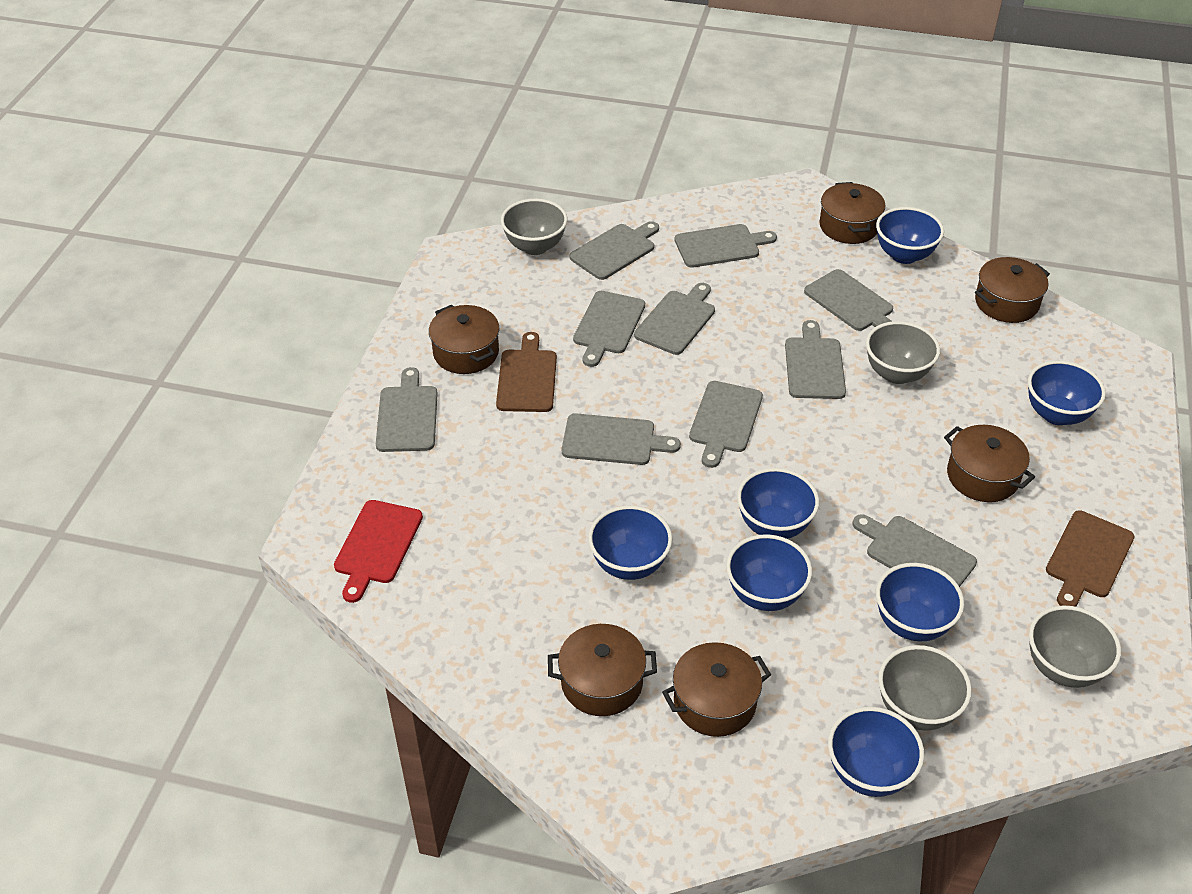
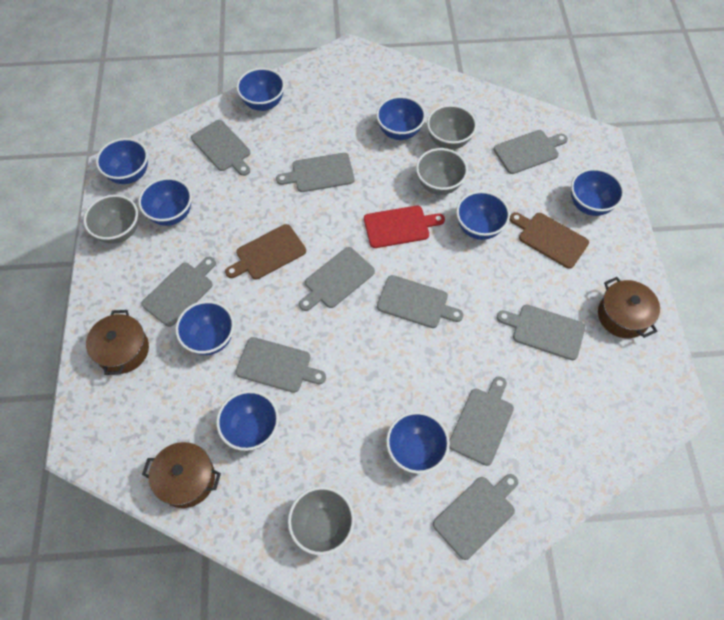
blue bowl: [588,505,672,580] [726,534,812,611] [737,468,819,539] [828,707,924,797] [876,207,944,264] [876,563,964,641] [1028,360,1106,425] = 7 -> [96,138,148,184] [138,177,192,226] [175,301,234,355] [216,390,279,451] [236,68,285,111] [376,96,426,140] [386,411,450,474] [456,191,510,240] [571,168,624,216] = 9
brown pot: [429,305,499,374] [548,624,657,716] [662,642,771,737] [820,182,885,244] [944,425,1035,502] [975,257,1050,323] = 6 -> [86,310,149,375] [142,442,221,508] [598,277,660,338] = 3

